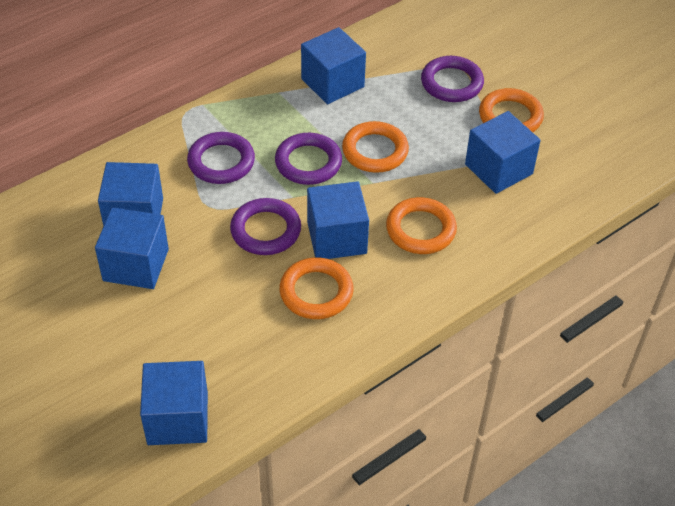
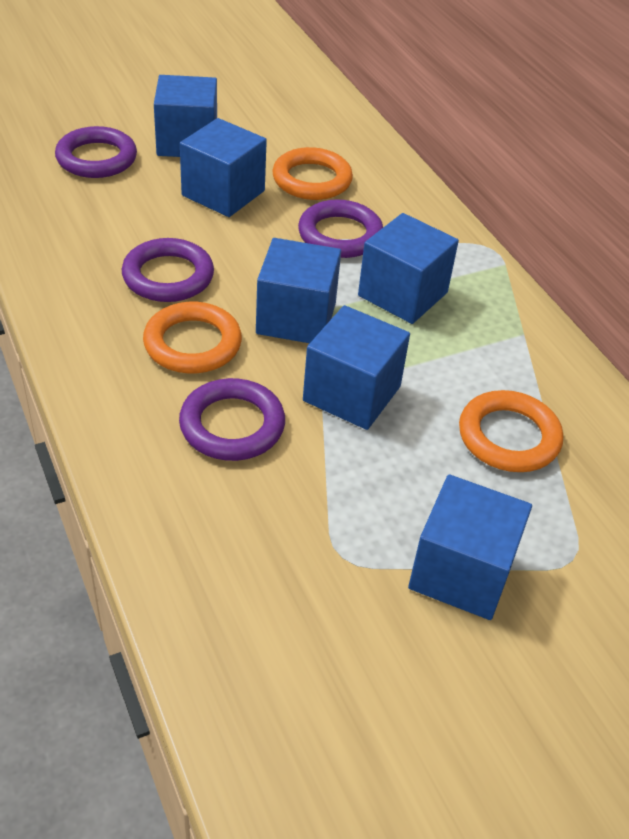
orange ring: [279,257,354,319] [342,121,409,173] [386,197,457,254] [479,88,544,132] = 4 -> [143,302,242,373] [272,147,353,200] [459,390,563,472] = 3

